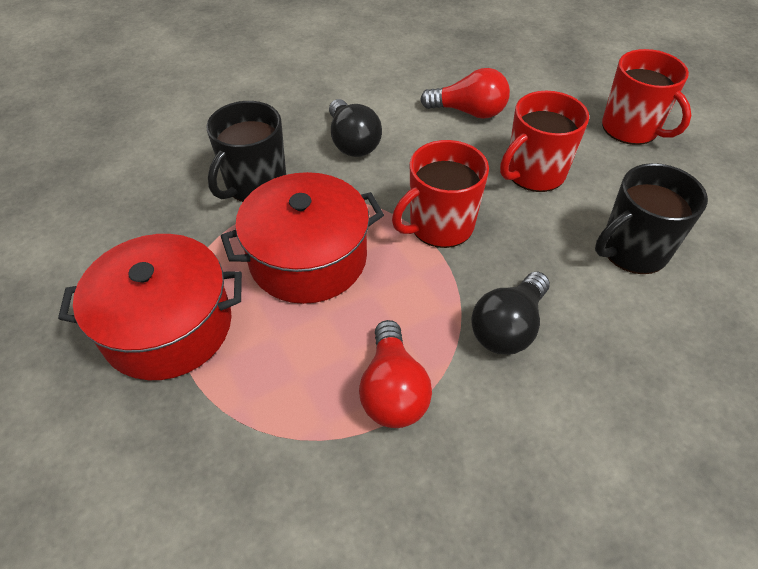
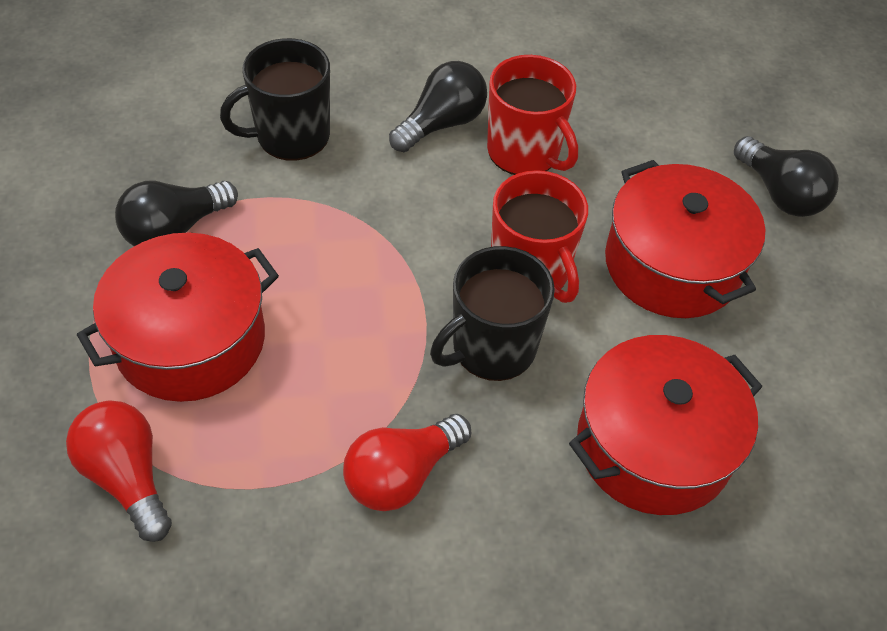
black light bulb: [329,99,382,157] [471,272,550,355] = 2 -> [115,180,238,246] [389,61,487,152] [734,136,839,217] = 3
red mug: [392,140,489,248] [500,91,589,192] [602,49,691,145] = 3 -> [487,55,578,175] [491,170,588,303] = 2
red pot: [58,234,242,380] [221,172,384,304] = 2 -> [77,233,279,402] [569,335,762,515] [605,160,766,318] = 3

